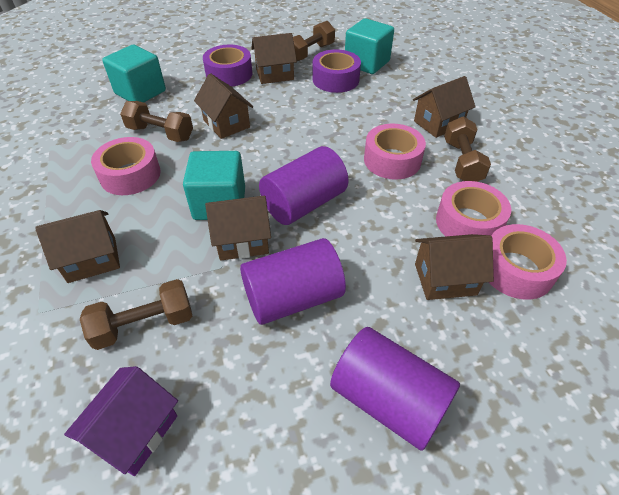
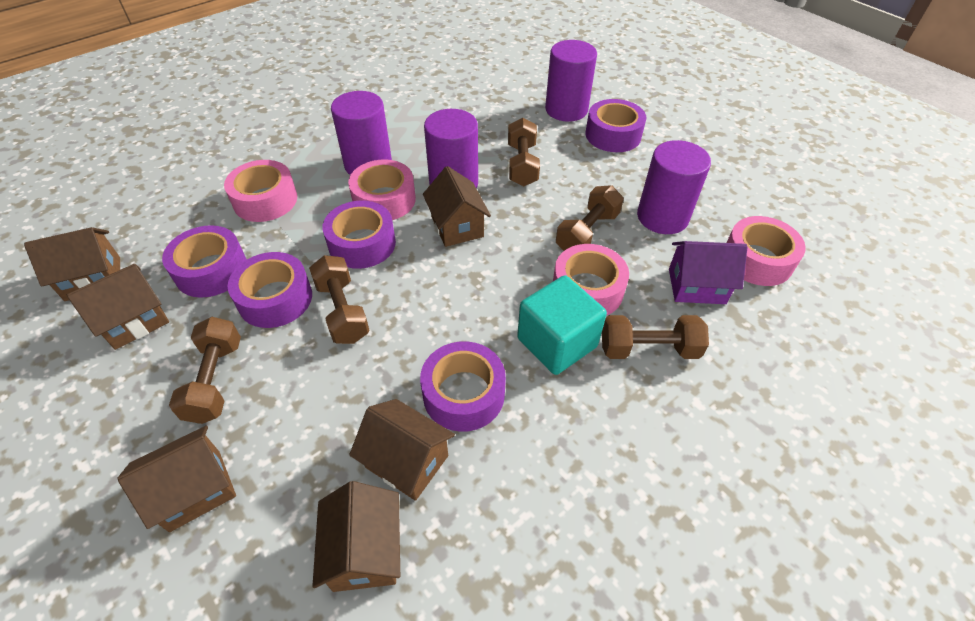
brown dumbbell: [80,279,192,350] [120,101,193,142] [293,21,335,61] [444,116,491,182] = 4 -> [169,317,241,424] [309,255,370,344] [508,118,540,186] [556,185,624,251] [602,315,709,359] = 5
purple cylinder: [240,238,346,325] [259,146,349,225] [330,327,460,451] = 3 -> [331,91,392,175] [424,109,478,188] [545,40,597,122] [637,140,711,234] = 4
purple tape: [203,45,253,87] [313,49,361,93] = 2 -> [162,225,247,298] [228,252,312,328] [322,201,396,269] [420,341,506,432] [586,99,646,152] = 5
turquoise cube: [102,45,166,102] [183,151,245,220] [345,18,394,74] = 3 -> [517,275,607,375] = 1

